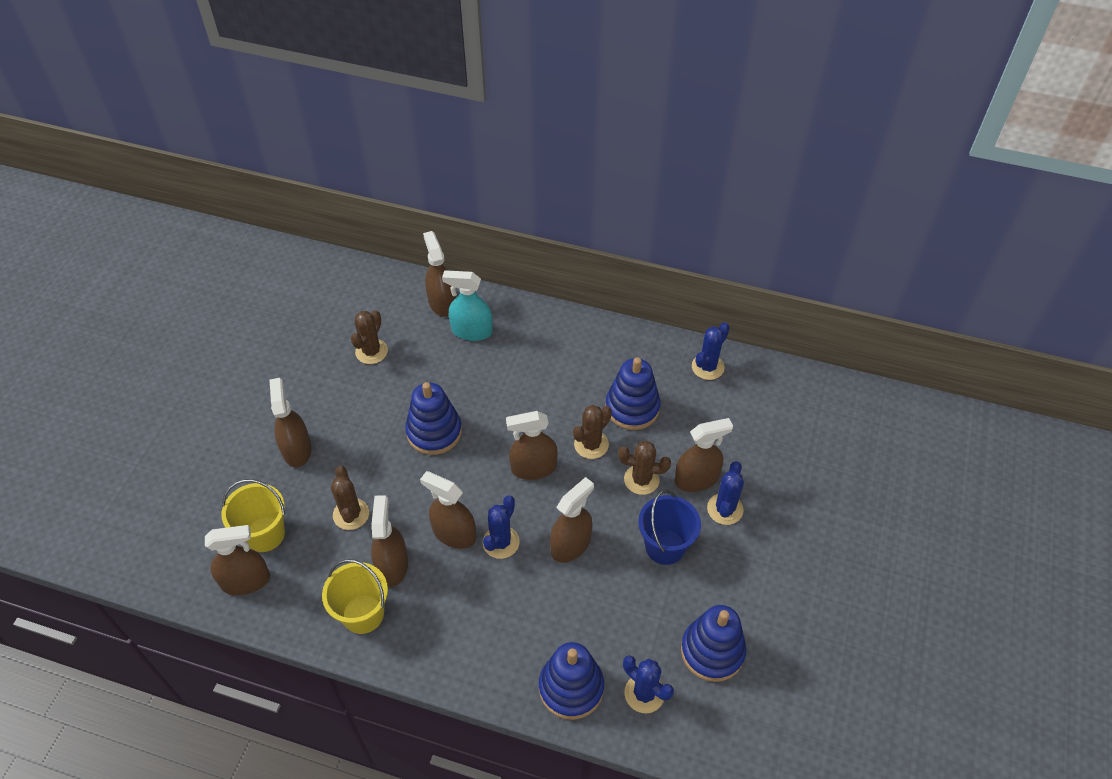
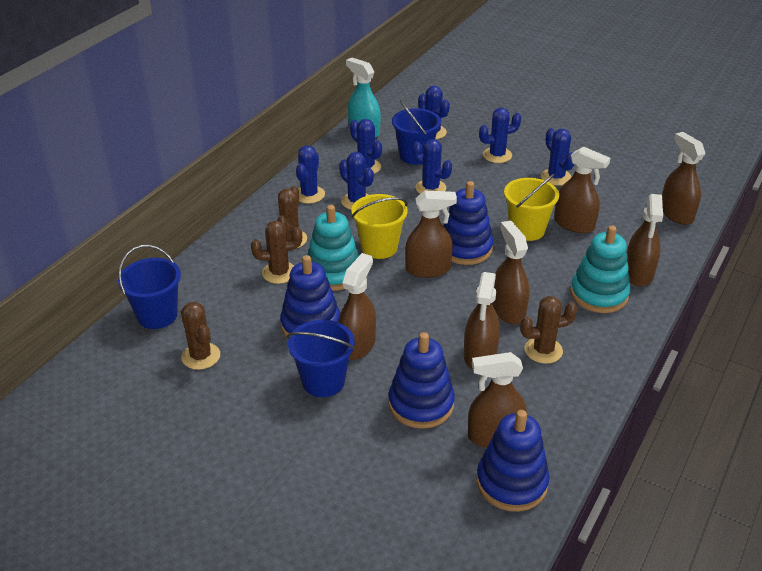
blue bucket: [638,490,701,565] = 1 -> [118,245,181,329] [287,320,355,397] [392,100,441,165] = 3
blue cactus: [483,495,520,559] [623,655,674,713] [692,322,730,380] [707,461,744,525] = 4 -> [296,145,325,204] [339,152,374,210] [350,119,382,174] [413,139,452,194] [418,86,450,140] [479,108,521,163] [541,128,574,186] = 7
turquoise stacking toy: none = 0 -> [307,205,359,291] [570,225,630,313] = 2

